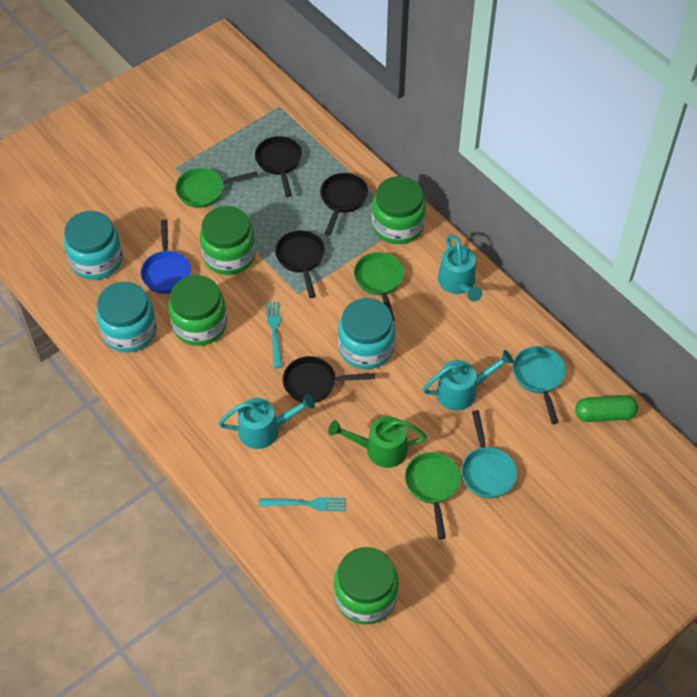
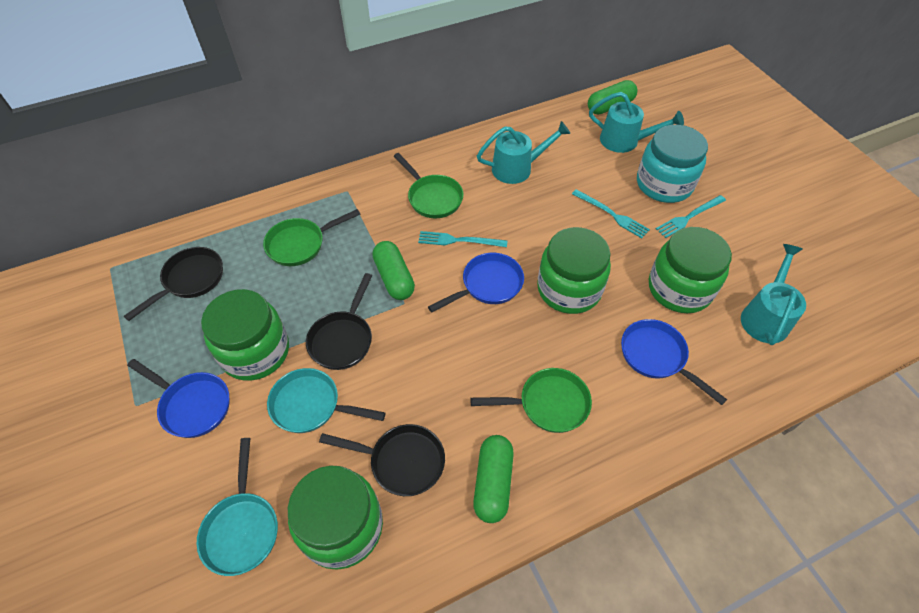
black pan: [255,136,302,197] [275,230,325,298] [283,356,375,403] [320,173,368,236] = 4 -> [124,247,223,321] [306,273,372,370] [319,424,445,496] = 3
blue pan: [141,220,191,294] = 1 -> [127,359,229,438] [428,253,524,312] [621,319,727,405] = 3
green capsule: [575,395,638,422] = 1 -> [372,241,415,300] [473,435,514,523] [588,80,637,115] = 3
green watering can: [328,416,427,468] = 1 -> none = 0
turquoise fork: [259,497,345,511] [266,301,282,368] = 2 -> [418,231,507,247] [572,189,650,238] [656,195,726,238] = 3
turquoise jar: [64,211,123,280] [96,282,157,352] [338,298,396,369] = 3 -> [637,125,708,203] = 1

